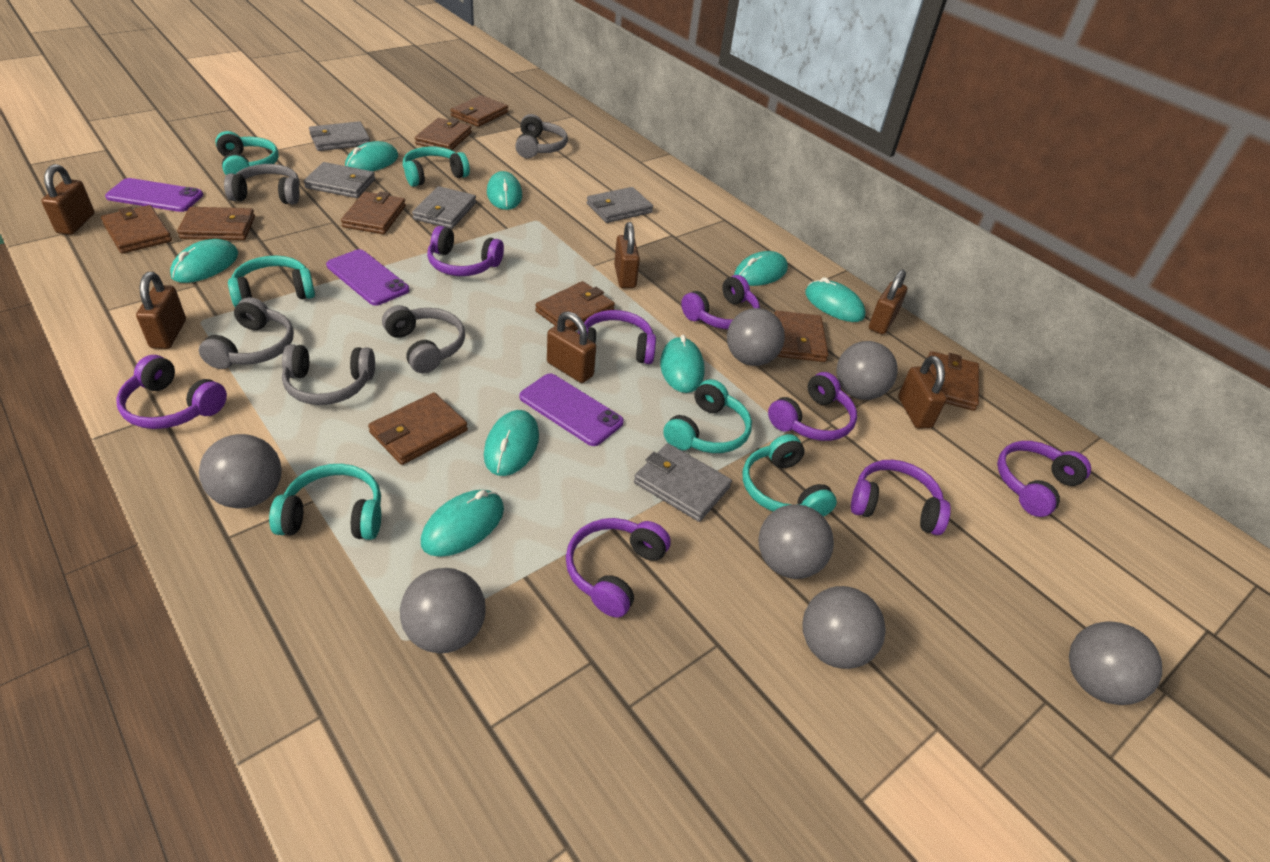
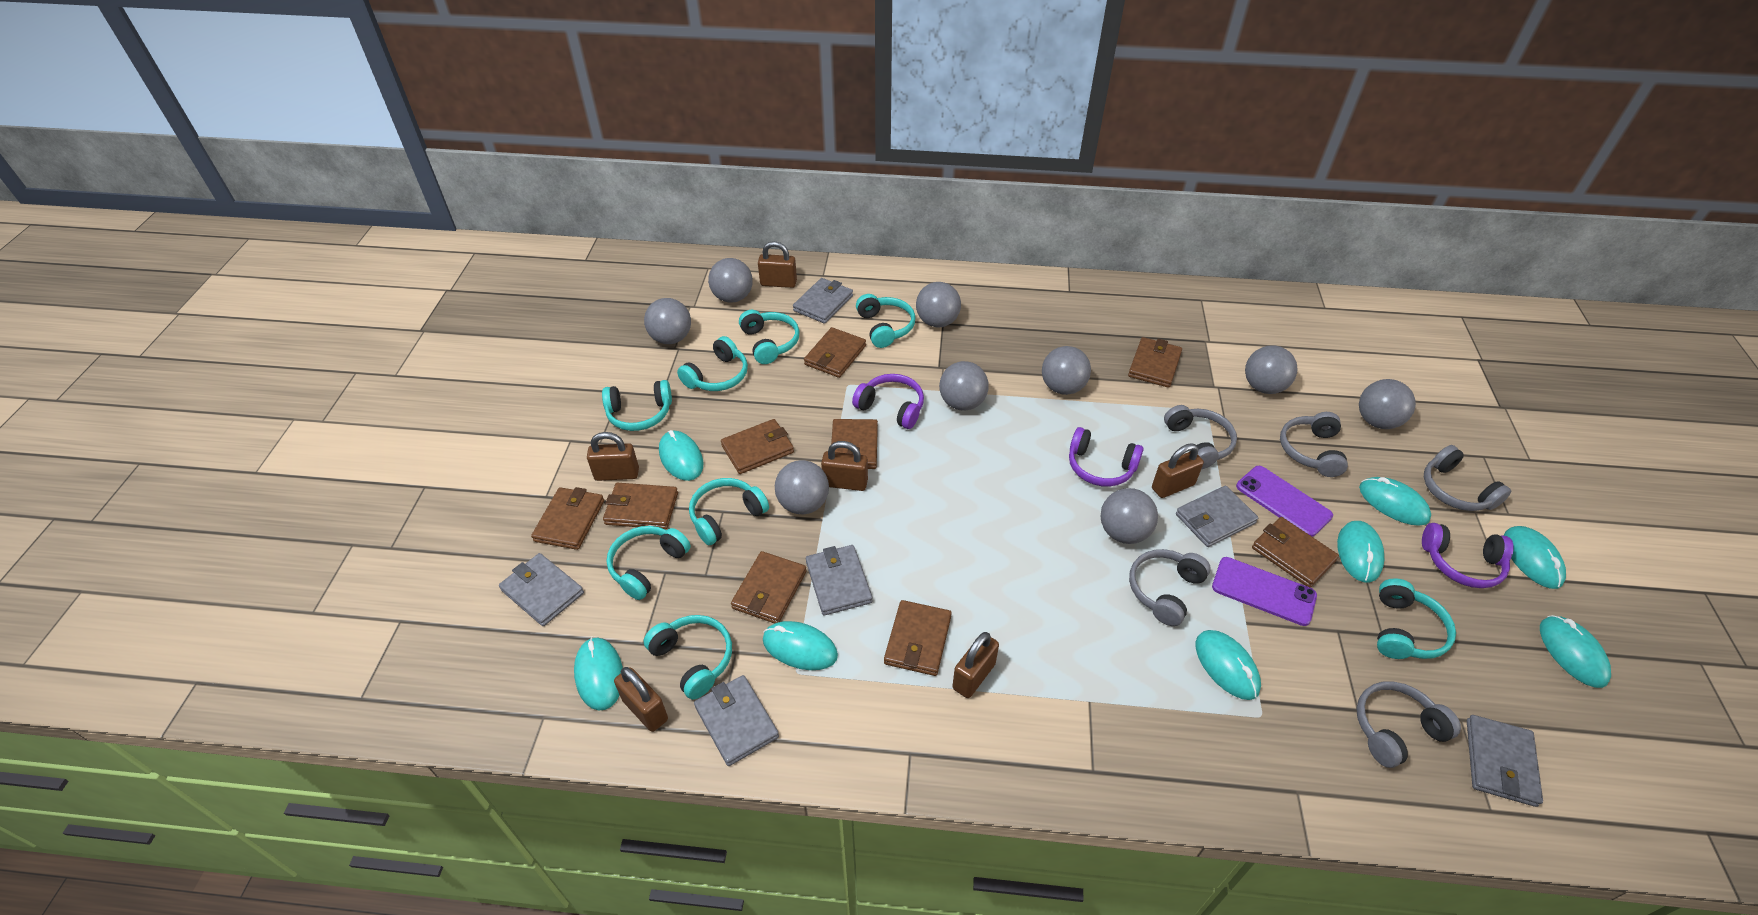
grey ball: [199,434,282,508] [400,568,486,653] [727,308,785,366] [758,504,834,579] [802,586,886,669] [836,341,898,400] [1069,621,1162,705] = 7 -> [644,298,691,344] [708,258,753,303] [775,460,829,514] [916,282,961,327] [939,361,989,411] [1042,346,1091,395] [1101,488,1158,544] [1245,345,1297,394] [1359,379,1416,429] = 9
grey wallet: [304,162,375,198] [309,121,370,151] [412,186,476,229] [587,187,653,223] [634,443,732,522] = 5 -> [499,553,584,626] [694,675,779,766] [793,278,853,324] [806,545,872,615] [1176,486,1258,547] [1467,715,1543,807] = 6
purple headphones: [116,355,227,429] [427,226,504,276] [566,518,671,618] [578,310,656,364] [681,275,760,329] [768,372,857,441] [851,460,951,535] [997,441,1091,517] = 8 -> [852,374,924,429] [1069,427,1144,487] [1422,523,1514,588] = 3
purple phone: [105,178,203,212] [326,249,409,306] [519,374,624,446] = 3 -> [1212,557,1317,626] [1236,466,1333,537] = 2
turquoise headphones: [215,131,279,175] [228,255,315,307] [269,464,381,540] [403,147,470,187] [663,379,752,453] [743,434,837,517] = 6 -> [602,380,672,431] [606,526,691,600] [644,615,732,699] [677,336,748,391] [689,478,769,545] [739,310,800,364] [856,294,915,348] [1377,578,1456,659] = 8

